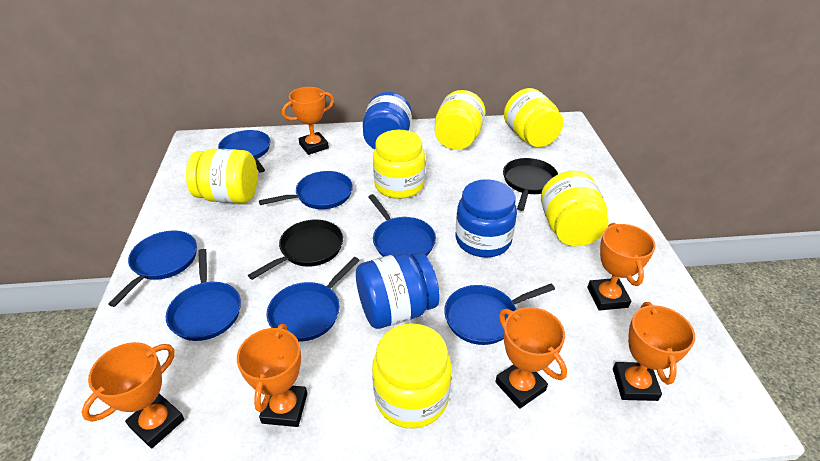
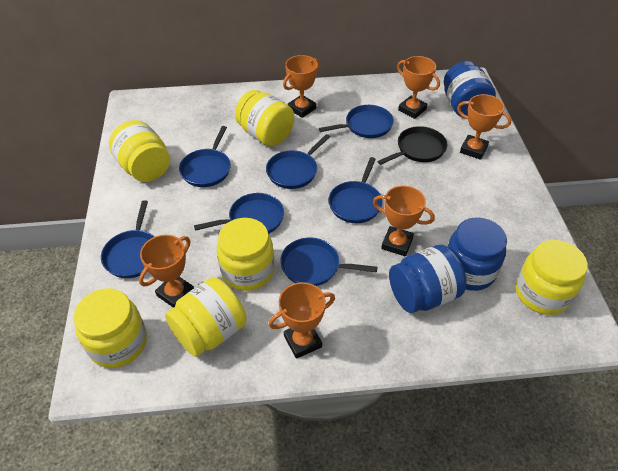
black pan: [248,219,343,280] [503,158,558,211] = 2 -> [378,126,447,165] = 1

